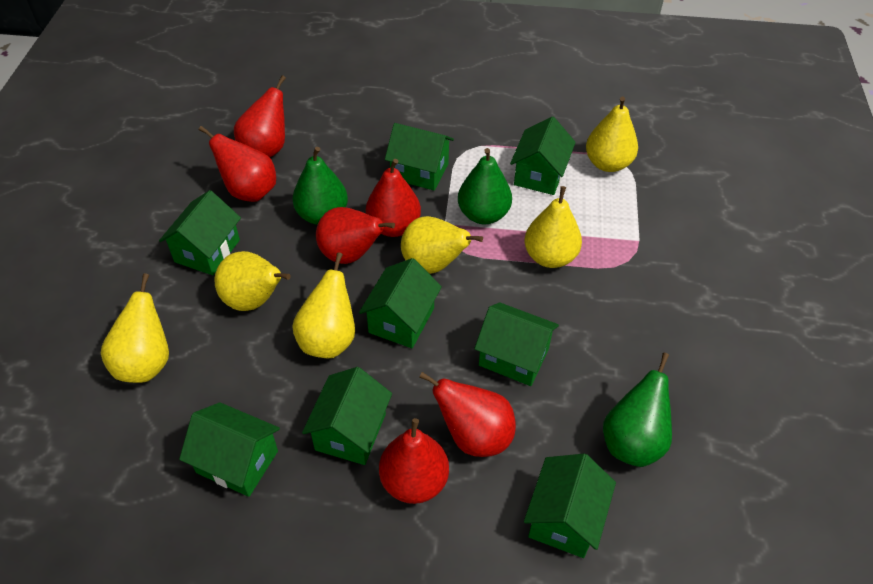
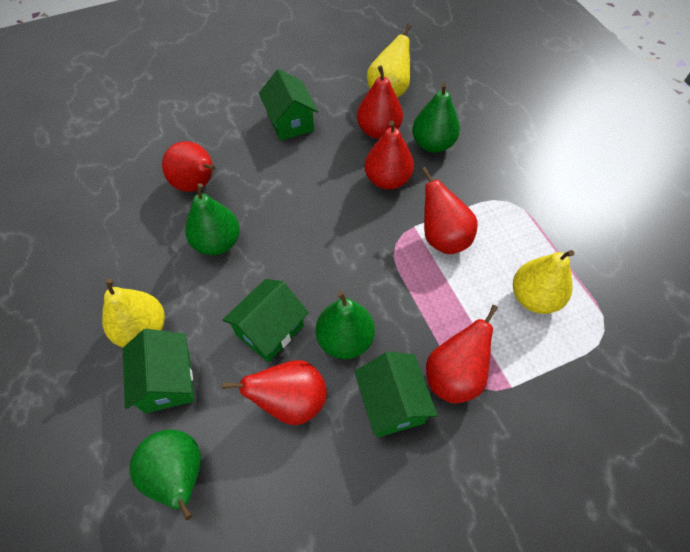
green house: [159,190,241,275] [179,402,280,497] [302,367,392,465] [359,258,442,348] [385,123,454,191] [474,302,559,386] [510,116,576,195] [524,454,616,558] = 8 -> [123,329,194,413] [223,279,309,362] [259,69,318,141] [354,352,438,437] = 4
green pear: [293,147,348,225] [458,148,512,224] [603,353,672,467] = 3 -> [129,429,201,520] [185,183,240,255] [316,291,375,359] [412,82,460,153] = 4
yellow pear: [101,273,169,383] [214,251,290,311] [292,252,355,358] [401,216,483,274] [525,186,582,268] [586,97,638,172] = 6 -> [102,279,165,347] [367,24,411,98] [513,250,574,314] = 3

